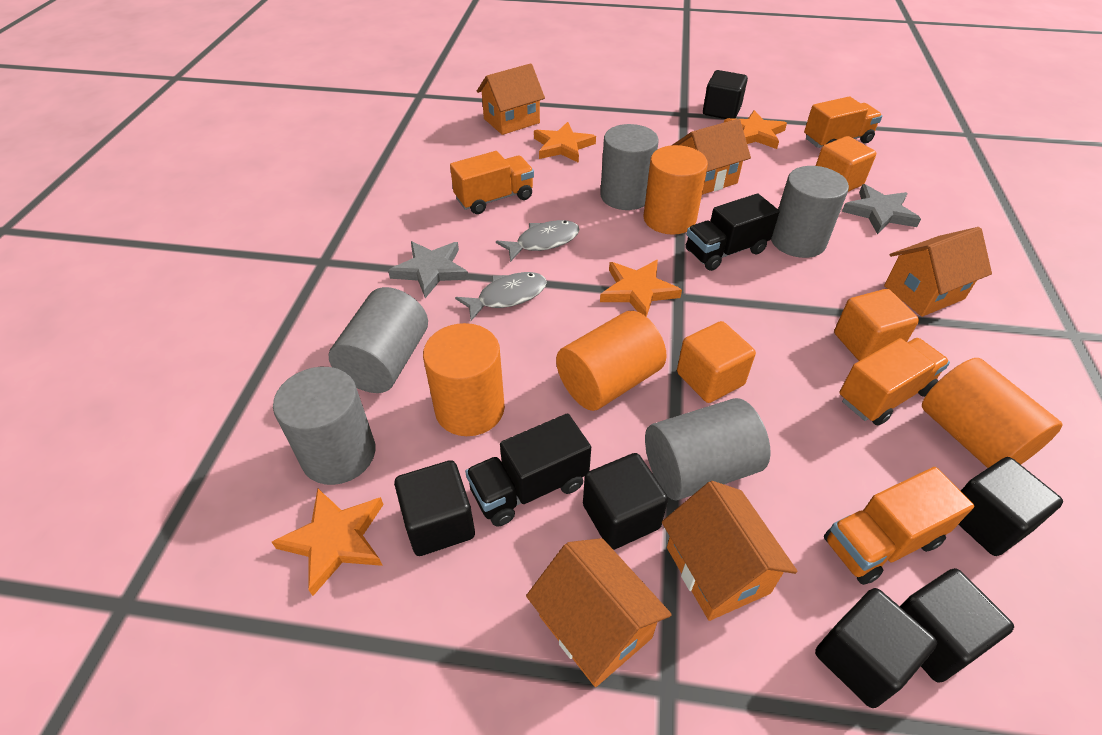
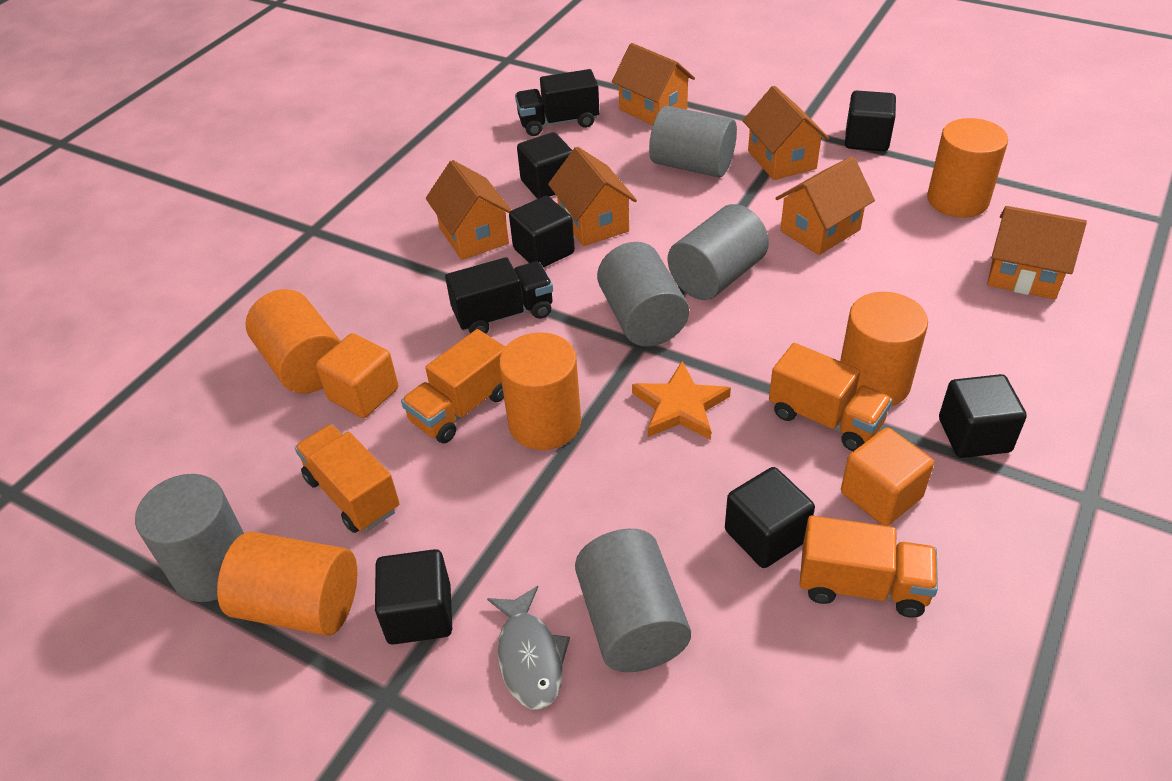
grey fish: [455,272,547,321] [496,220,580,262] = 2 -> [487,586,570,709] = 1
grey star: [388,241,469,298] [842,184,921,234] = 2 -> none = 0
orange cube: [677,321,756,403] [816,136,876,192] [834,289,919,361] = 3 -> [316,333,398,418] [841,428,934,526] = 2
orange cylinder: [423,323,505,436] [556,311,666,411] [643,145,708,235] [922,358,1063,468] = 4 -> [217,532,357,636] [246,289,341,393] [499,332,581,450] [840,292,928,406] [927,118,1008,218] = 5
orange house: [477,63,545,135] [526,538,672,687] [662,481,798,621] [673,119,751,195] [884,227,992,317] = 5 -> [426,160,512,260] [548,147,637,246] [612,43,695,125] [743,86,829,180] [776,156,875,255] [987,206,1087,299] = 6
orange star: [272,489,384,596] [534,122,596,163] [600,260,682,317] [724,110,787,149] = 4 -> [632,361,731,440] = 1

